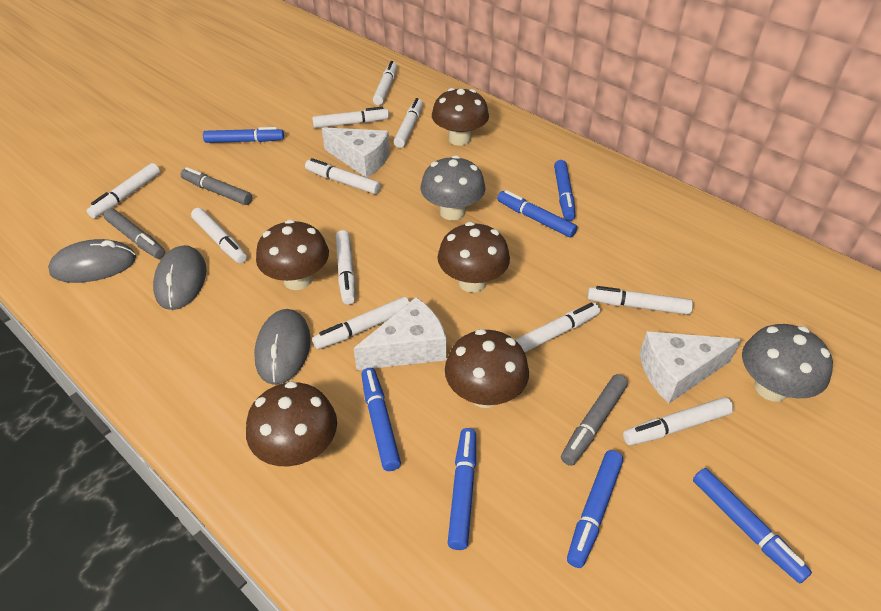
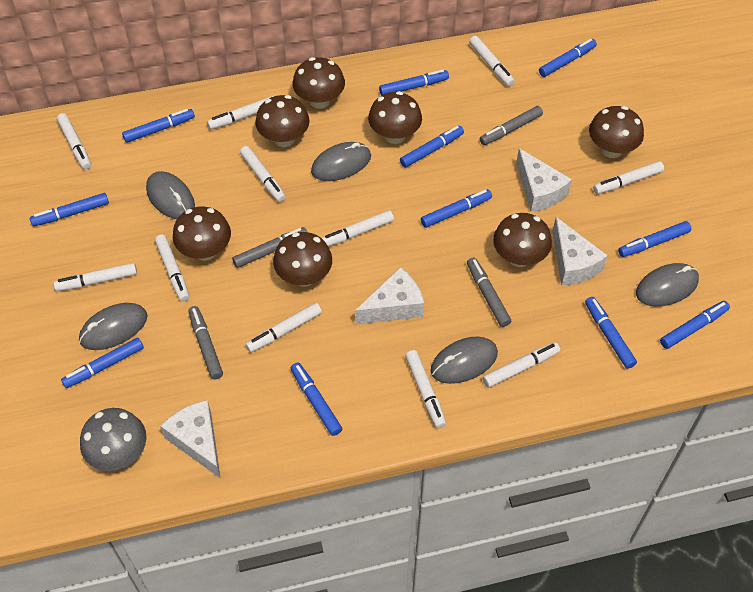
blue marker: [203,127,284,143] [361,368,401,471] [448,428,476,550] [497,190,577,237] [554,160,575,221] [567,450,623,568] [693,468,812,583] = 7 -> [30,193,109,226] [61,338,144,388] [122,109,195,143] [291,362,342,436] [379,70,449,96] [400,126,464,168] [421,189,492,228] [539,39,597,77] [585,297,637,369] [618,221,691,257] [660,301,730,349] = 11
brown mushroom: [246,381,337,466] [256,220,329,290] [432,88,489,146] [437,222,510,293] [445,329,529,408] = 5 -> [173,206,231,261] [255,95,310,147] [273,232,332,287] [293,57,345,109] [368,91,422,144] [493,213,552,267] [589,106,644,158] = 7
grey marker: [104,209,165,259] [180,167,252,205] [561,374,628,466] = 3 -> [188,306,223,380] [232,227,307,268] [467,258,511,327] [480,106,543,145] = 4
grey mouse: [48,239,136,283] [153,245,207,310] [254,309,311,385] = 3 -> [79,303,148,350] [146,171,195,219] [311,142,371,181] [431,337,498,384] [636,263,699,307] = 5
grey mushroom: [421,155,485,220] [742,324,833,402] = 2 -> [80,408,147,471] = 1
white cheese: [322,127,390,178] [353,297,447,370] [640,331,741,403] = 3 -> [160,400,221,479] [355,267,424,324] [516,148,572,212] [552,217,608,286] = 4

